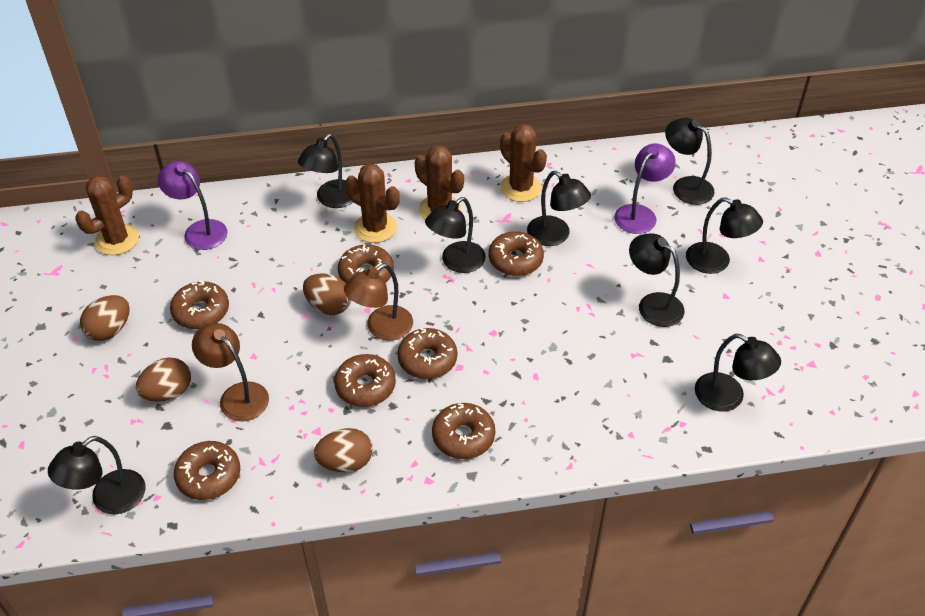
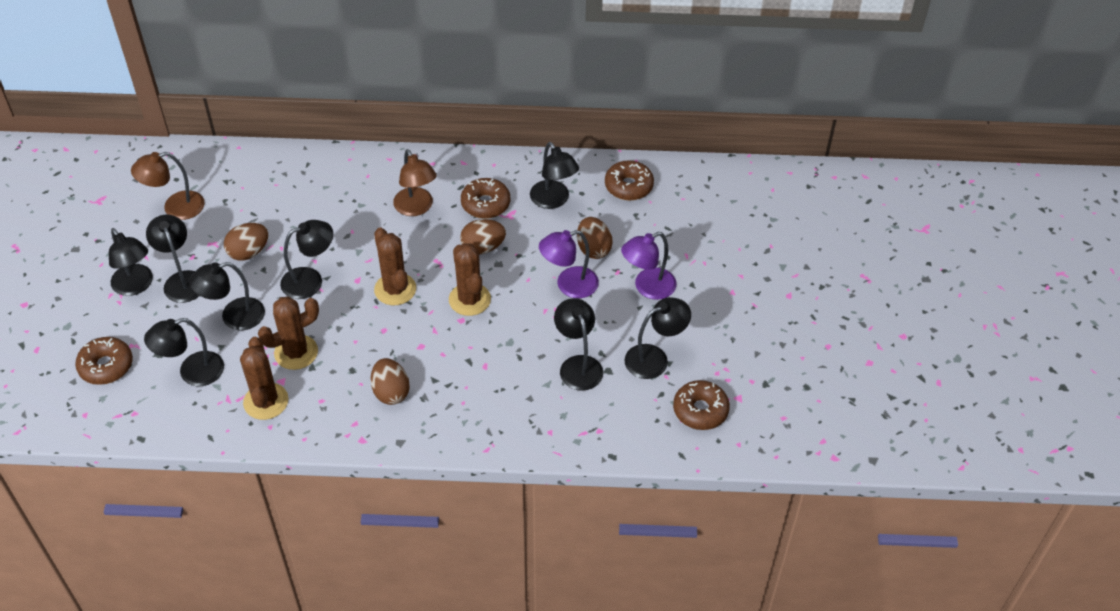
brown donut: [170,281,229,329] [174,441,240,500] [334,354,396,407] [338,244,394,283] [397,328,457,379] [432,403,495,459] [489,231,544,276] = 7 -> [75,337,133,385] [461,178,510,219] [605,160,654,200] [673,380,730,430] = 4

